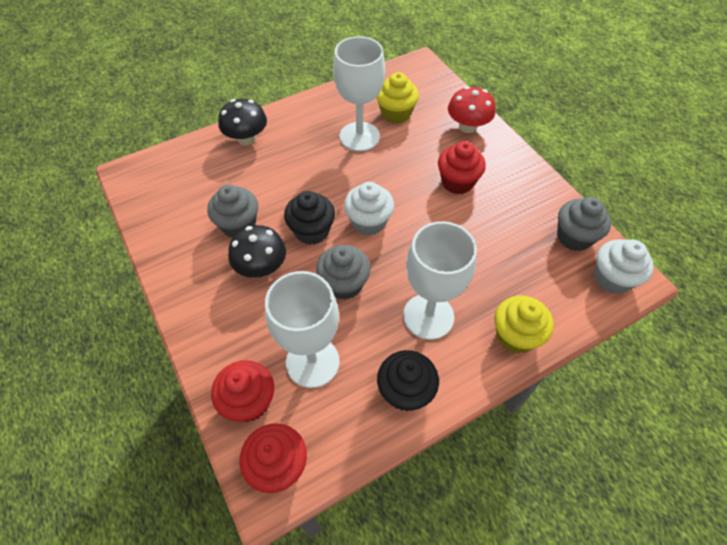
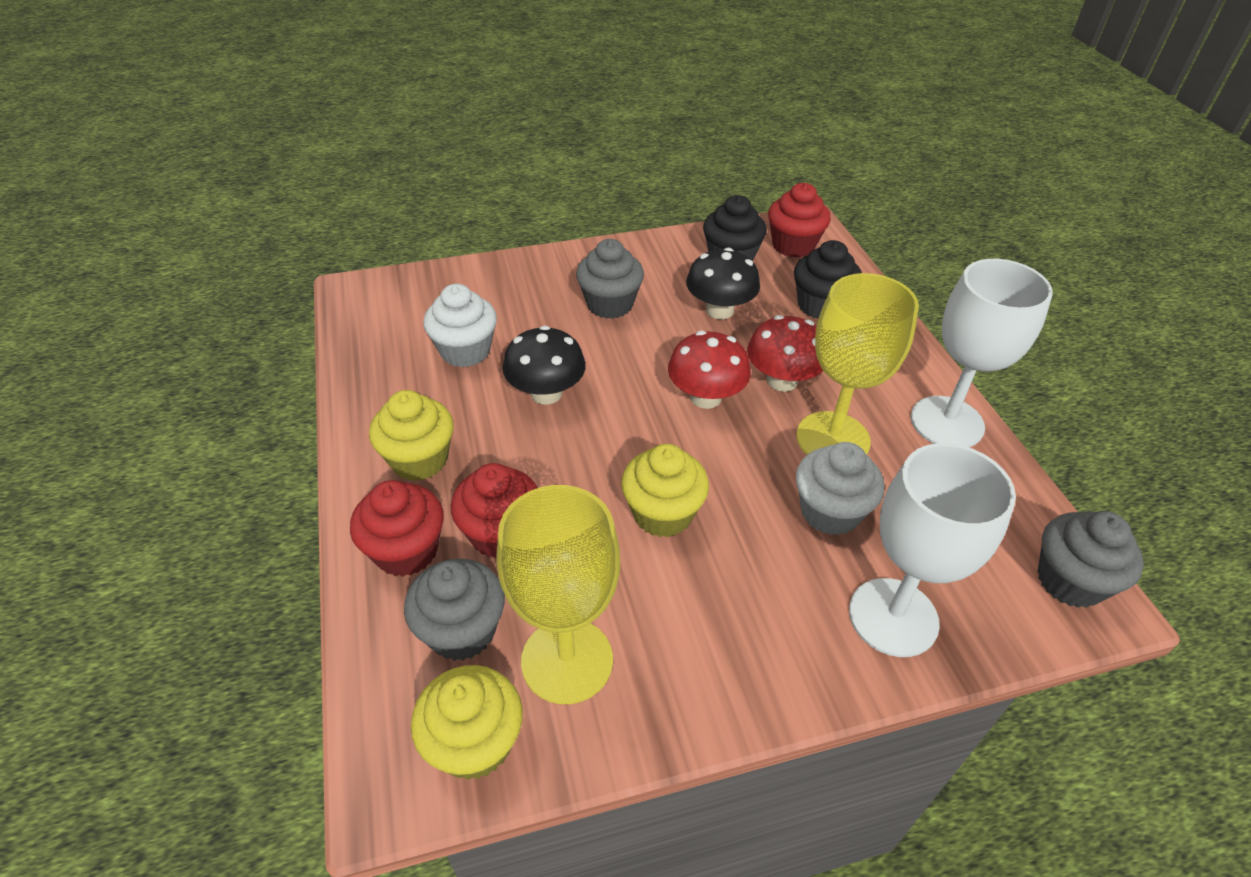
red mushroom: [448,86,495,133] = 1 -> [668,331,751,409] [747,315,823,391] = 2
white goblet: [265,271,340,388] [333,36,385,151] [403,221,477,340] = 3 -> [849,443,1016,657] [911,259,1053,447] = 2
yellow cupcake: [376,72,419,124] [494,295,554,353] = 2 -> [369,390,454,481] [411,665,523,780] [621,444,709,538] = 3
yellow goblet: none = 0 -> [496,485,620,704] [797,273,919,455] = 2

